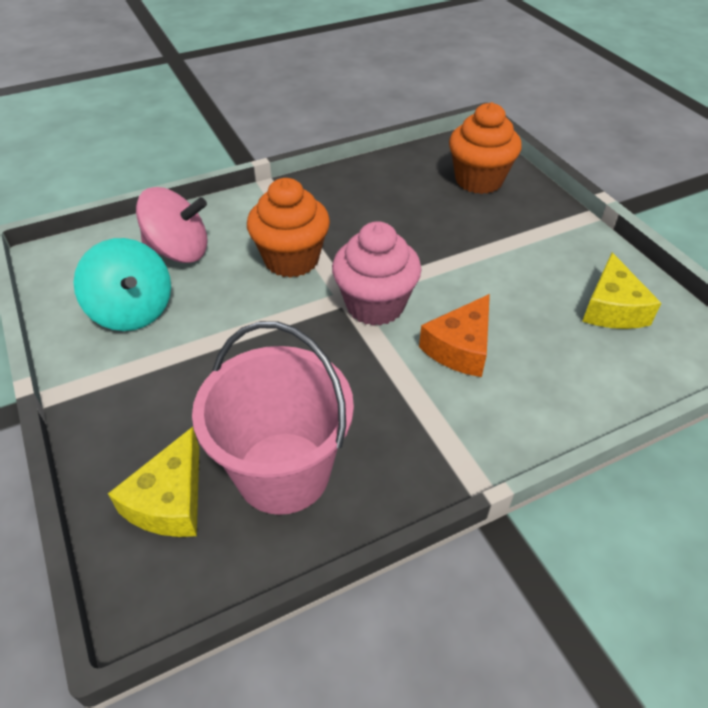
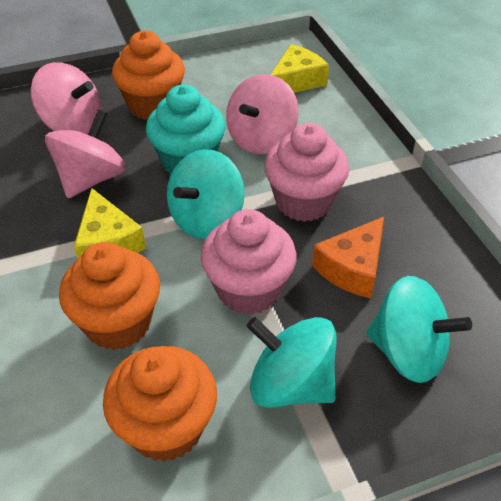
orange cupcake: [247,178,330,278] [449,102,522,194] = 2 -> [59,242,160,350] [103,346,217,462] [112,31,185,120] = 3
pink bucket: [192,321,354,515] = 1 -> none = 0
pink cupcake: [332,221,421,326] = 1 -> [201,209,297,315] [264,123,349,222] = 2
pink spinning top: [136,187,208,263] = 1 -> [31,62,101,134] [45,109,126,198] [226,74,299,154] = 3
turquoise cupcake: none = 0 -> [146,85,226,175] = 1
turquoise spinning top: [74,238,171,331] = 1 -> [167,149,245,239] [247,317,337,408] [366,276,472,383] = 3

